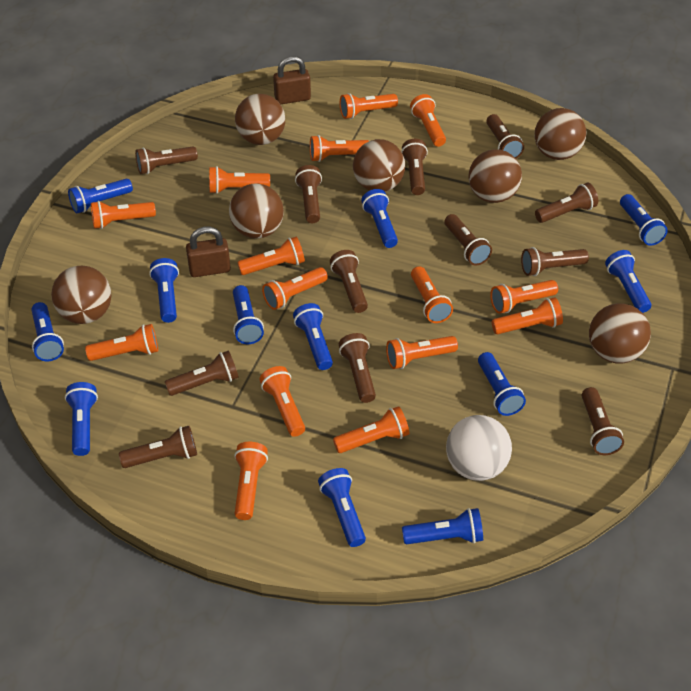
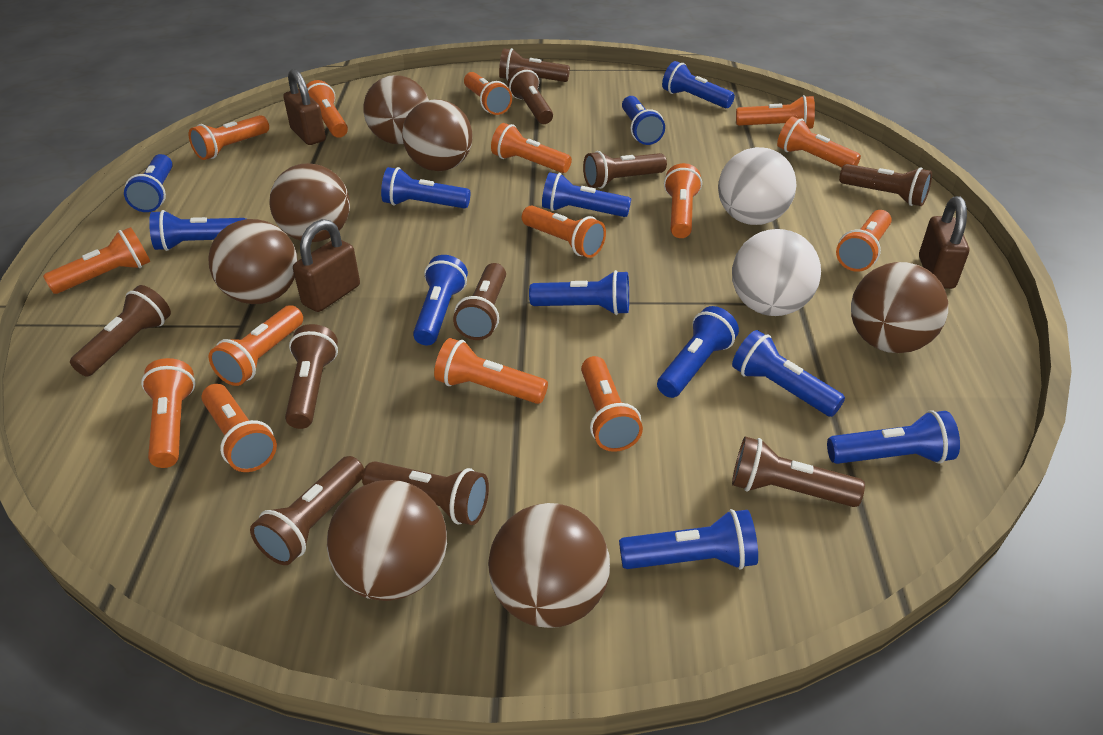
brown flashlight: [119,426,197,468] [135,146,198,174] [165,351,239,396] [295,165,322,223] [330,250,368,313] [339,333,376,403] [401,139,428,195] [444,214,492,265] [486,114,524,158] [521,247,589,276] [535,183,598,223] [582,387,624,455] = 12 -> [70,285,171,377] [250,456,364,565] [285,324,338,429] [362,461,489,525] [453,263,506,340] [499,48,570,82] [508,67,553,124] [583,151,667,189] [732,437,865,507] [839,164,932,206] = 10
brown padlock: [186,226,231,277] [273,56,311,104] = 2 -> [283,69,326,145] [293,219,360,312] [919,196,969,289] = 3
white ball: [446,415,512,481] = 1 -> [718,147,796,225] [732,229,821,316] = 2

